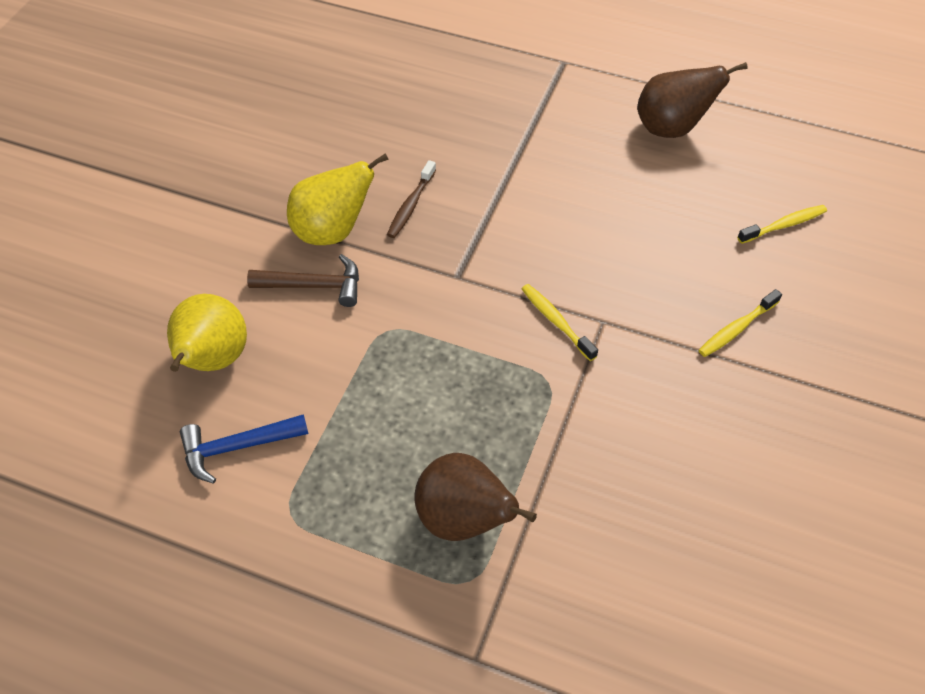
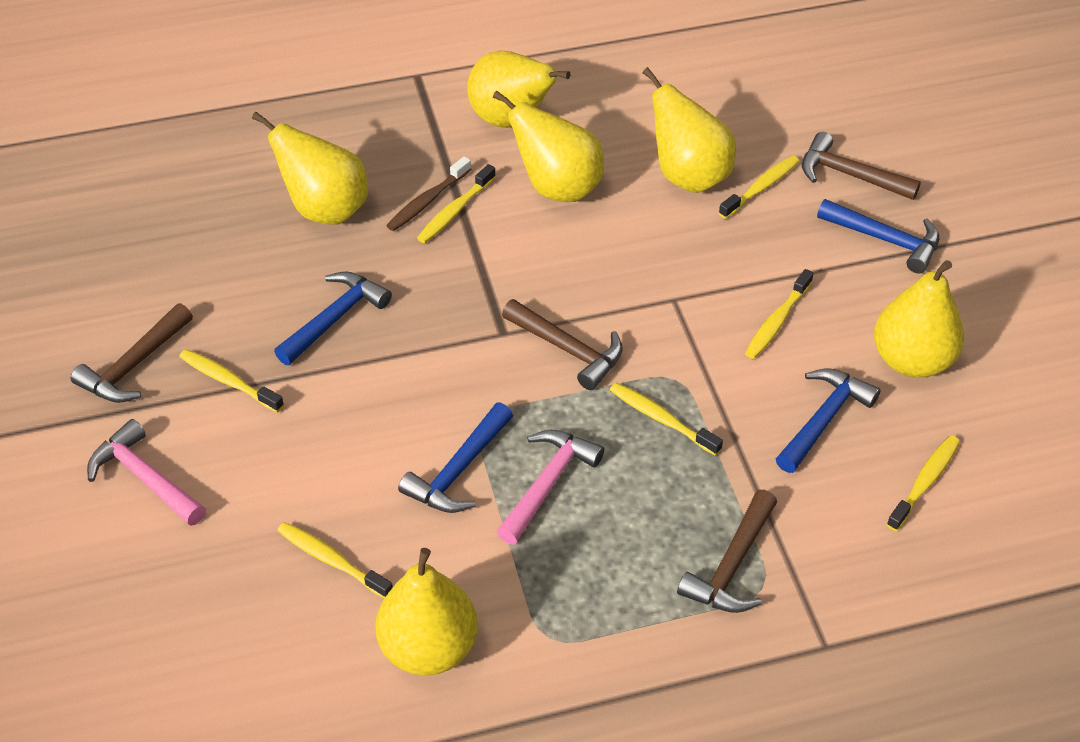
blue hammer: [180,414,308,483] = 1 -> [274,272,392,365] [398,403,513,513] [776,368,881,473] [817,199,939,273] = 4
brown hammer: [247,254,359,307] = 1 -> [71,303,193,403] [502,299,623,390] [677,490,777,613] [802,132,921,200] = 4
brown pear: [415,453,537,541] [637,62,748,138] = 2 -> none = 0
pink hammer: none = 0 -> [87,419,206,526] [496,430,604,545] = 2
yellow pear: [167,294,247,372] [287,153,389,245] = 2 -> [252,112,368,225] [376,548,478,675] [467,50,570,128] [493,91,604,202] [642,67,736,193] [874,260,964,378] = 6
yellow toothbrush: [522,284,598,361] [698,289,782,357] [737,205,827,244] = 3 -> [179,349,284,413] [277,522,393,598] [417,164,496,243] [610,383,723,456] [719,155,799,219] [745,269,814,359] [886,435,960,531] = 7

